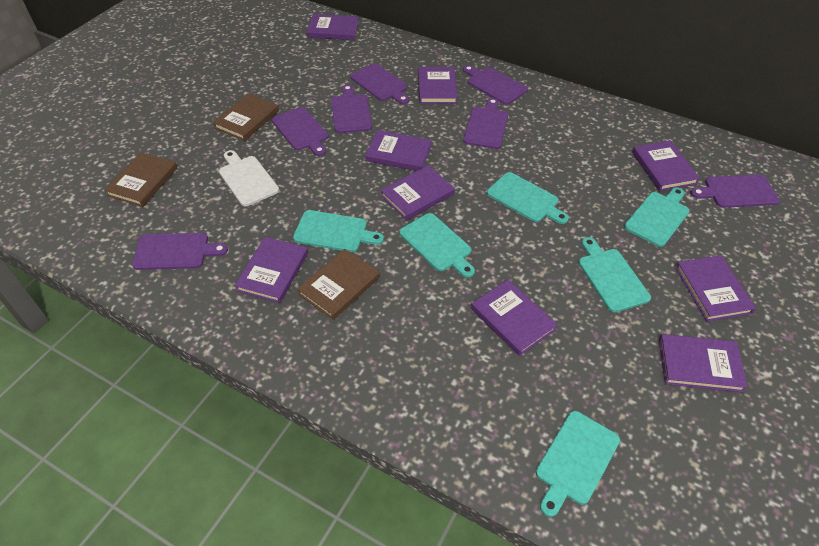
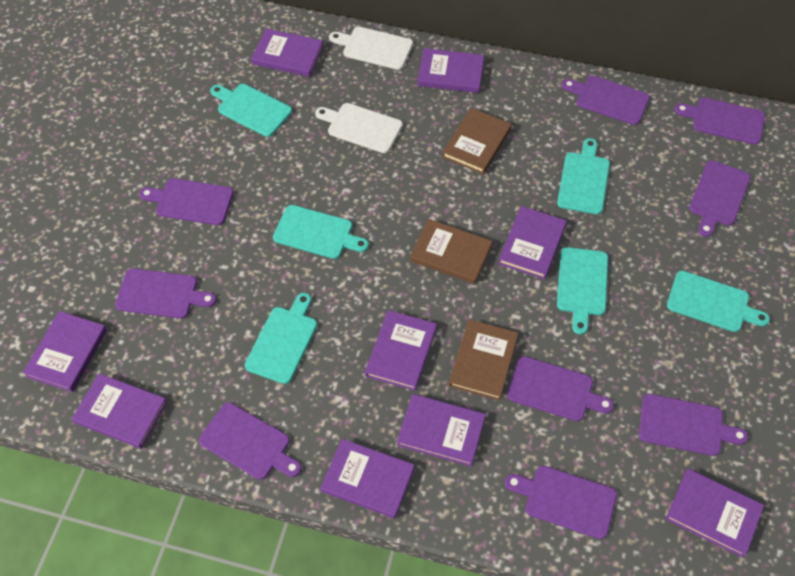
purple cutting board: [132,233,228,270] [272,107,329,156] [331,85,372,133] [350,63,409,104] [463,65,528,105] [463,98,508,149] [690,175,780,208] = 7 -> [115,268,217,319] [139,178,234,225] [199,403,301,480] [505,466,617,539] [507,356,614,421] [562,76,650,125] [639,394,748,456] [674,97,765,145] [689,160,750,237] = 9
white cutting board: [219,150,279,206] = 1 -> [315,103,403,153] [329,27,413,70] = 2

